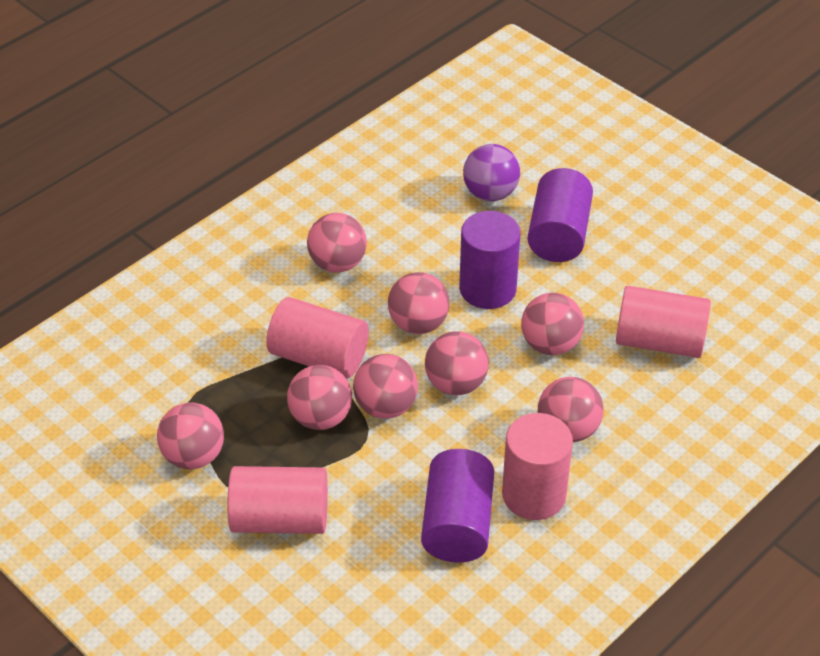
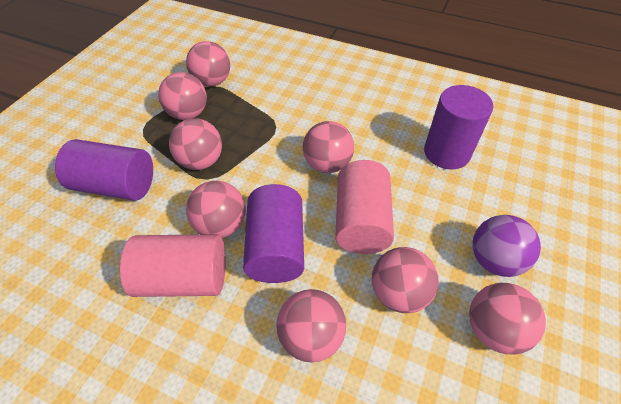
pink cylinder: [227,466,328,534] [266,297,369,379] [502,413,573,520] [616,286,711,358] = 4 -> [120,234,225,297] [335,160,394,254] = 2

